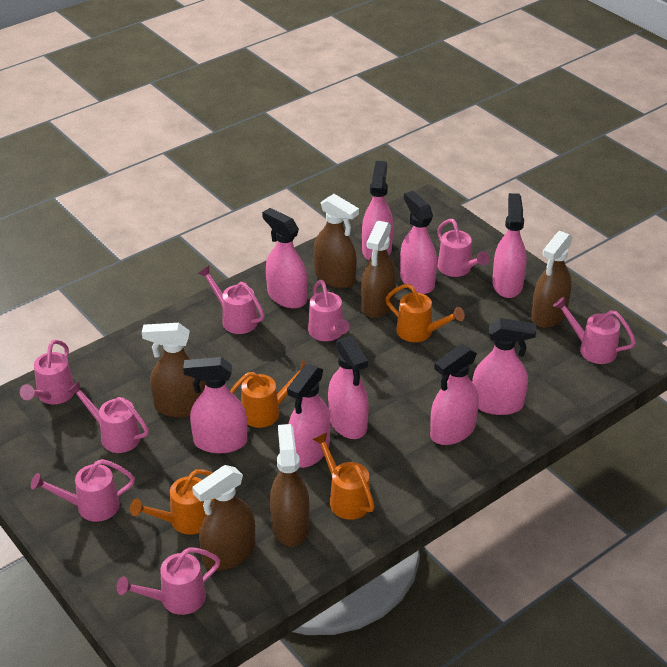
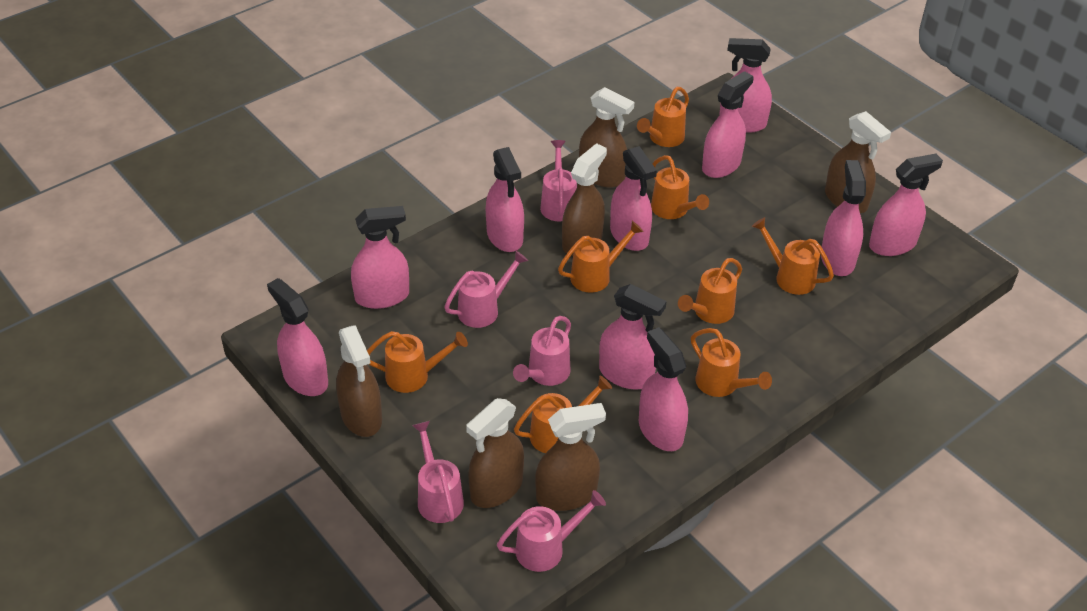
orange watering can: [130,469,214,535] [230,361,307,428] [312,433,375,520] [386,284,465,342] = 4 -> [367,331,468,393] [514,376,612,453] [558,221,644,293] [637,87,689,147] [651,155,709,219] [678,258,742,324] [691,328,772,397] [752,217,834,295] = 8
pink spray bottle: [183,357,247,453] [262,208,307,309] [287,364,331,468] [328,336,369,439] [362,161,393,261] [400,191,437,294] [430,344,479,445] [472,318,536,415] [492,193,527,298] = 9 -> [267,278,328,396] [351,206,409,309] [486,147,524,252] [599,284,667,390] [610,146,657,251] [639,327,688,451] [702,71,753,178] [719,38,772,133] [821,160,866,276] [869,154,943,256] = 10
pink watering can: [20,340,74,404] [31,459,135,522] [68,381,149,453] [117,547,220,615] [198,266,265,334] [308,280,350,341] [437,219,489,277] [553,297,636,364] = 8 -> [412,421,464,523] [444,250,528,328] [497,490,606,572] [513,316,571,386] [540,140,577,222] = 5

